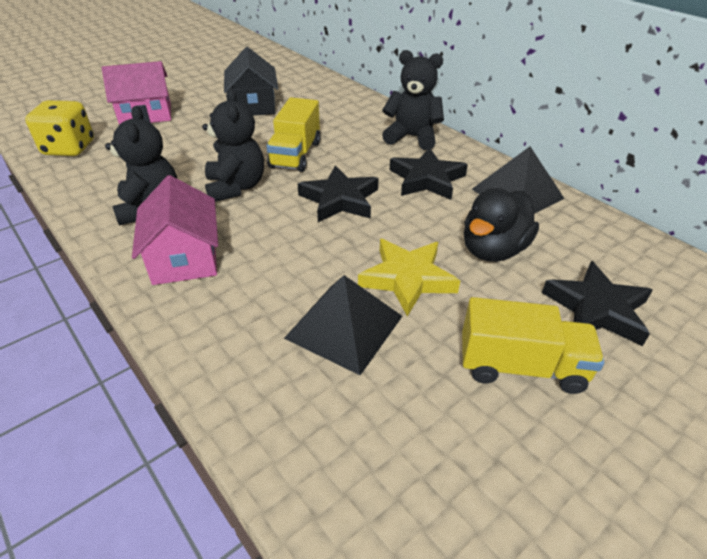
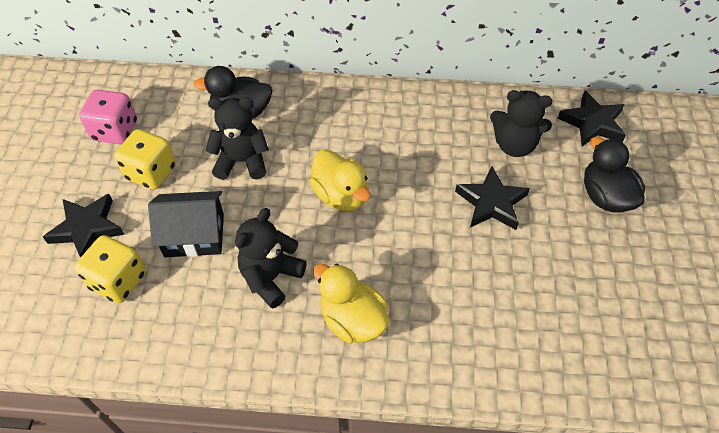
black duck: [464,188,539,262] = 1 -> [193,66,273,119] [584,137,645,212] = 2
black pyramid: [284,275,402,375] [472,147,565,214] = 2 -> none = 0
pink dice: none = 0 -> [79,90,137,144] = 1
pink house: [102,61,171,125] [132,175,218,285] = 2 -> none = 0
yellow dice: [25,100,94,156] = 1 -> [75,235,146,303] [114,129,176,190] = 2
yellow duck: none = 0 -> [309,149,370,211] [313,264,389,343] = 2
yellow star: [358,239,460,316] = 1 -> none = 0
yellow truck: [266,97,320,172] [462,297,604,394] = 2 -> none = 0

